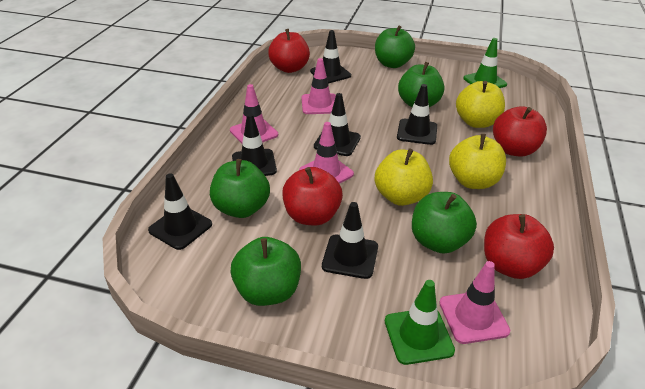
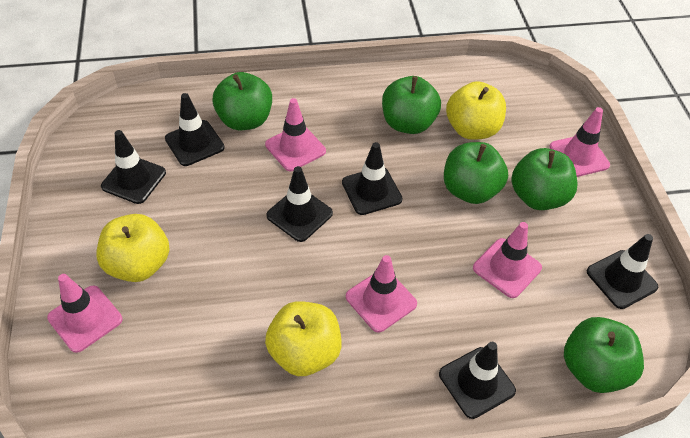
green traffic cone: [385,280,455,365] [463,38,507,88] = 2 -> none = 0
pink traffic cone: [230,84,278,144] [299,122,354,184] [301,58,336,114] [439,261,510,344] = 4 -> [47,274,123,353] [265,98,326,171] [346,255,417,333] [473,222,542,298] [550,107,610,177] = 5
red apple: [268,29,310,73] [282,167,343,226] [484,214,554,279] [493,106,547,157] = 4 -> none = 0

